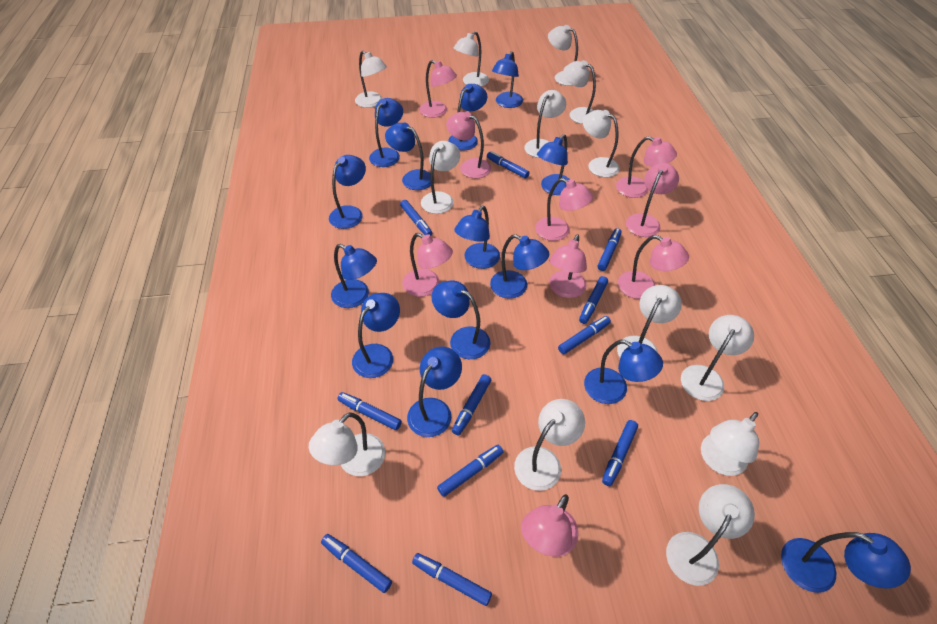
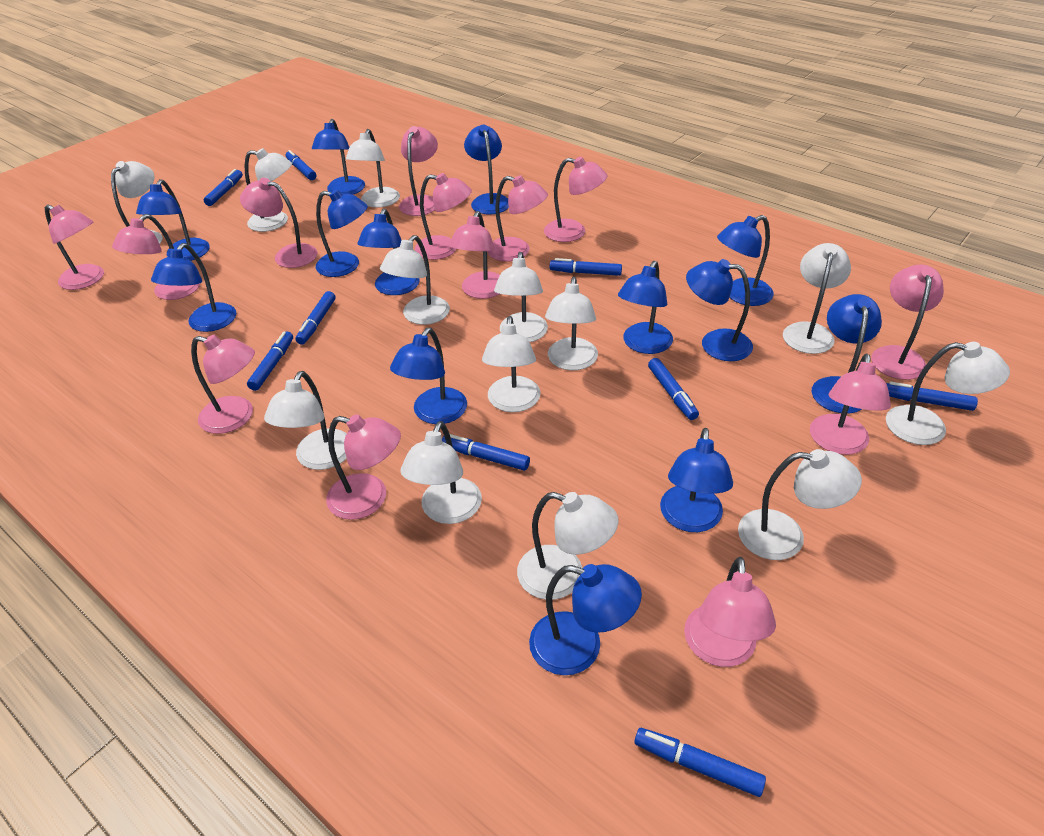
blue lamp: [329,155,366,229] [331,244,377,308] [352,293,400,378] [369,98,403,167] [385,123,434,190] [407,346,462,437] [431,280,491,359] [448,84,487,151] [454,206,500,269] [490,234,549,299] [492,51,523,108] [537,134,570,195] [584,340,663,404] [781,532,911,593] = 14 -> [136,179,210,261] [151,243,236,332] [312,119,365,195] [316,189,368,277] [357,209,420,295] [390,328,467,424] [464,125,509,215] [529,564,642,675] [618,261,673,354] [660,428,733,532] [686,259,753,361] [717,215,774,306] [812,294,882,414] = 13
blue marker: [321,534,392,593] [337,392,402,430] [400,200,432,236] [412,553,492,606] [437,445,503,497] [452,374,491,435] [487,151,530,179] [558,316,611,354] [579,276,608,324] [597,228,622,271] [602,420,638,486] = 11 -> [204,169,243,206] [247,332,293,391] [286,150,316,180] [295,291,336,345] [442,434,530,471] [550,258,622,276] [634,728,766,797] [648,358,699,420] [886,382,978,411] = 9
pink lamp: [402,233,453,297] [419,60,457,118] [446,112,491,179] [521,494,579,557] [535,178,593,241] [549,234,587,298] [616,136,677,198] [618,235,689,299] [626,163,679,237] = 9 -> [45,205,104,290] [112,214,200,300] [191,335,255,434] [240,178,318,268] [326,414,401,520] [399,126,438,216] [415,173,472,260] [449,211,500,299] [487,175,548,261] [544,157,608,242] [684,557,776,667] [810,354,891,455] [871,265,944,380] = 13

